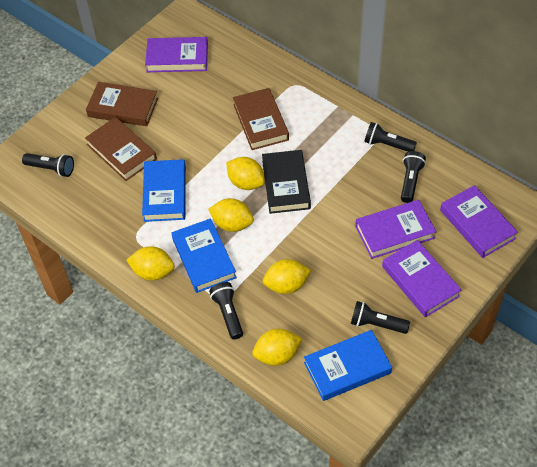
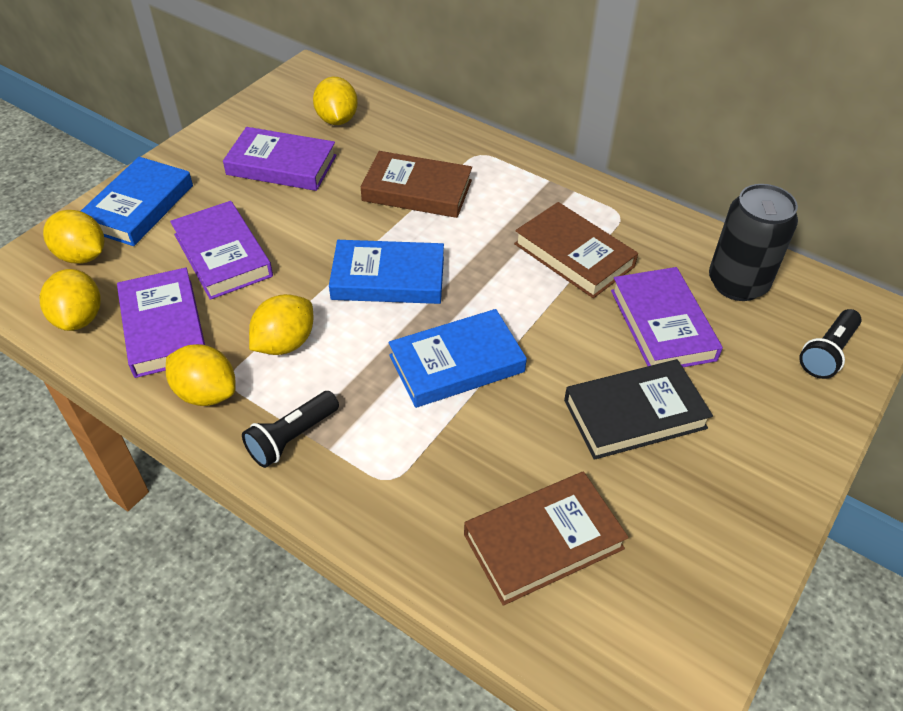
black can: none = 0 -> [709,184,798,301] = 1
black flashlight: [22,153,74,177] [209,282,243,339] [351,301,410,334] [364,122,417,152] [401,151,426,203] = 5 -> [242,391,339,468] [799,309,862,379] = 2

